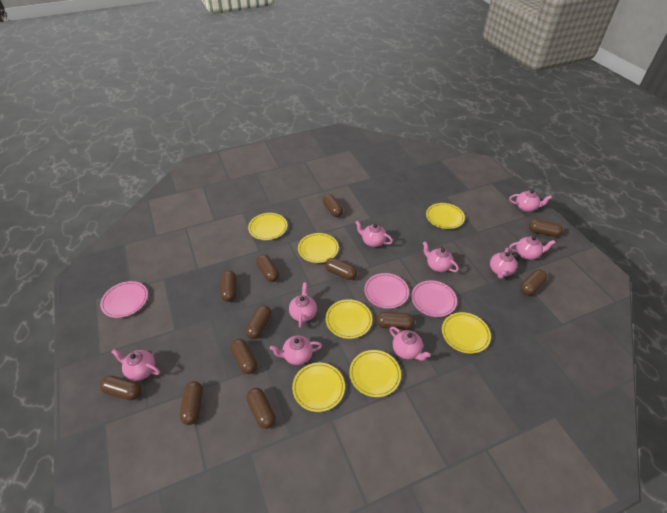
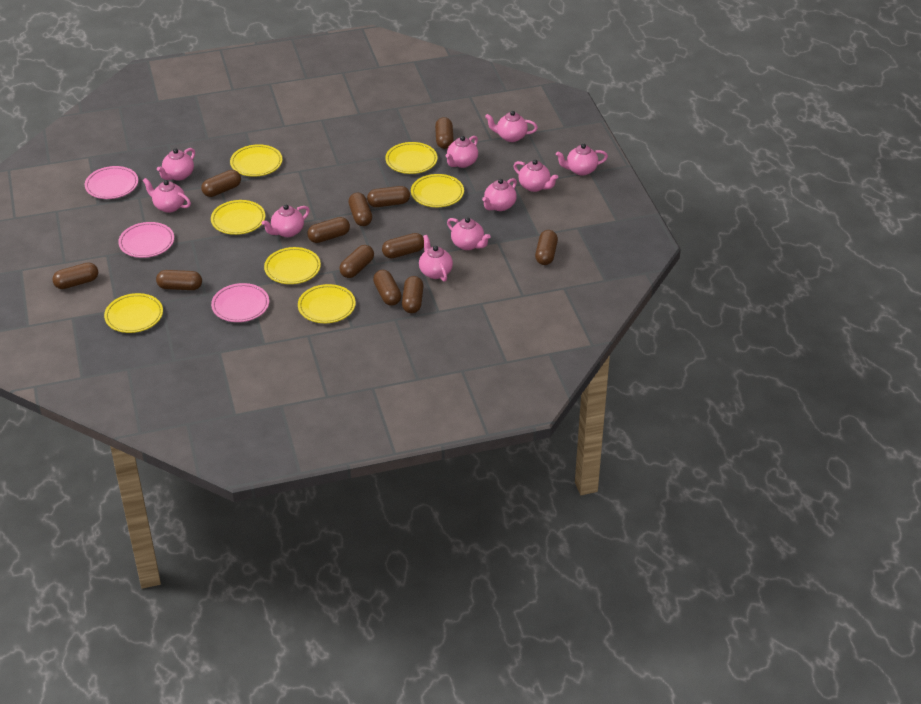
pink teapot: [111,349,160,381] [270,335,322,365] [289,282,317,328] [355,221,393,247] [390,327,431,361] [423,242,459,272] [490,247,517,279] [509,190,552,212] [509,236,555,260] = 9 -> [143,178,191,213] [157,148,195,181] [262,205,310,237] [419,235,453,282] [445,136,478,168] [447,217,491,250] [482,178,517,211] [485,111,538,142] [513,160,558,192] [556,144,608,176] = 10

